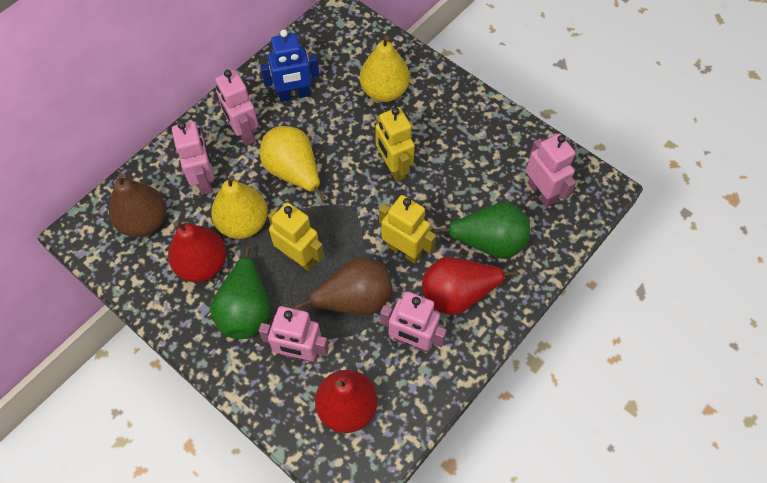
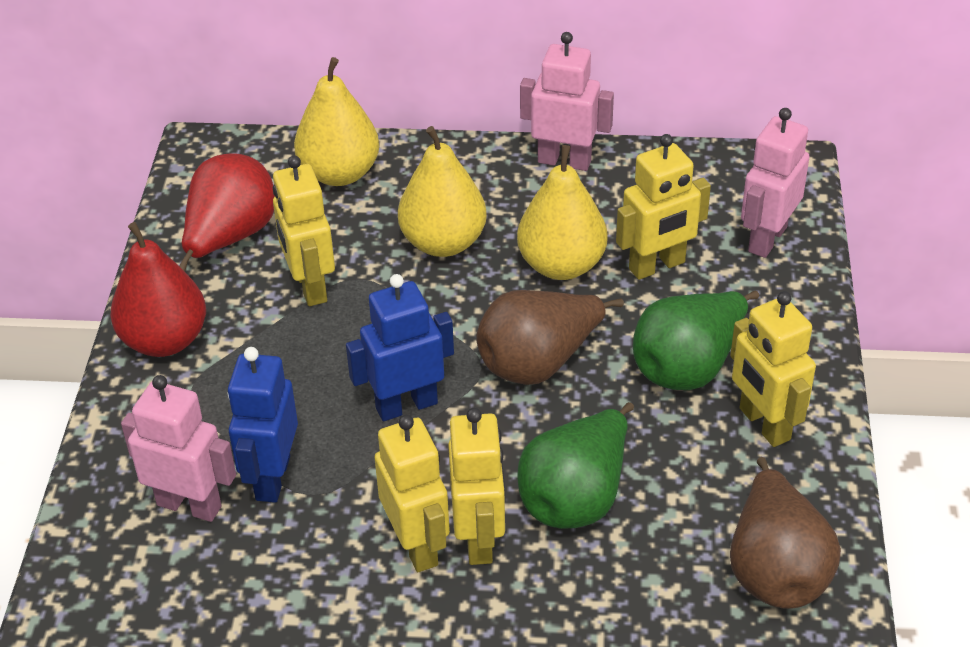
blue robot: [260,30,319,102] = 1 -> [228,347,298,503] [346,274,454,421] = 2
pink robot: [172,121,214,195] [215,70,259,146] [259,306,329,363] [380,292,447,352] [526,134,576,207] = 5 -> [121,375,236,522] [520,32,614,171] [741,108,810,258] = 3
red pear: [168,222,226,282] [315,370,378,433] [422,257,518,315] = 3 -> [111,222,206,357] [180,153,275,272] = 2
yellow robot: [268,202,324,271] [375,107,415,182] [379,195,436,264] = 3 -> [273,155,335,306] [375,415,450,572] [448,408,505,565] [616,134,711,280] [730,291,816,447] = 5

